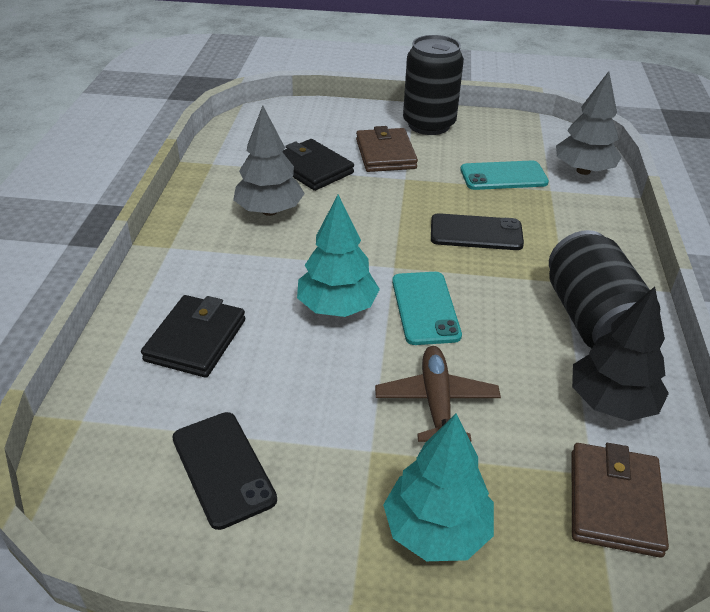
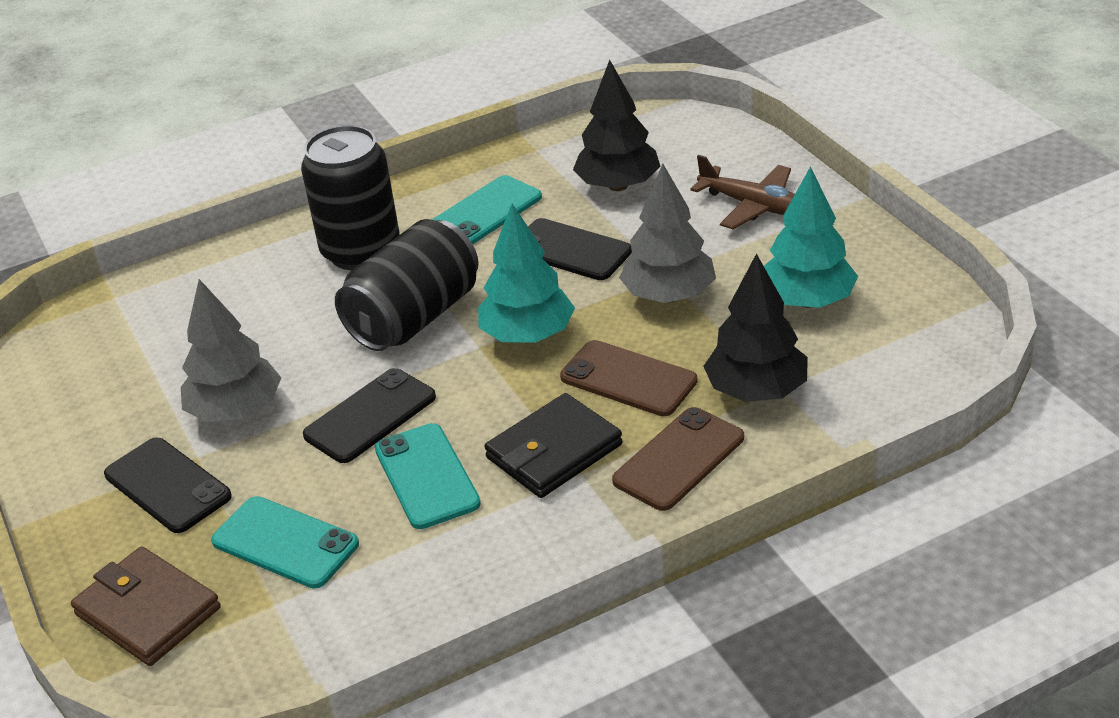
black phone: [172,412,277,530] [431,213,524,250] = 2 -> [104,437,232,533] [303,368,436,463] [528,218,632,280] = 3
black tree: [572,286,669,421] = 1 -> [573,60,661,191] [703,253,808,402] = 2
black wallet: [141,295,245,378] [282,139,354,191] = 2 -> [484,393,623,498] = 1
brown phone: none = 0 -> [560,340,698,416] [612,407,744,511] = 2
brown wallet: [356,126,418,172] [572,443,669,558] = 2 -> [71,547,221,666] = 1
turquoise phone: [392,272,462,345] [460,160,549,190] = 2 -> [211,496,359,589] [375,423,481,529] [432,175,542,244] = 3

